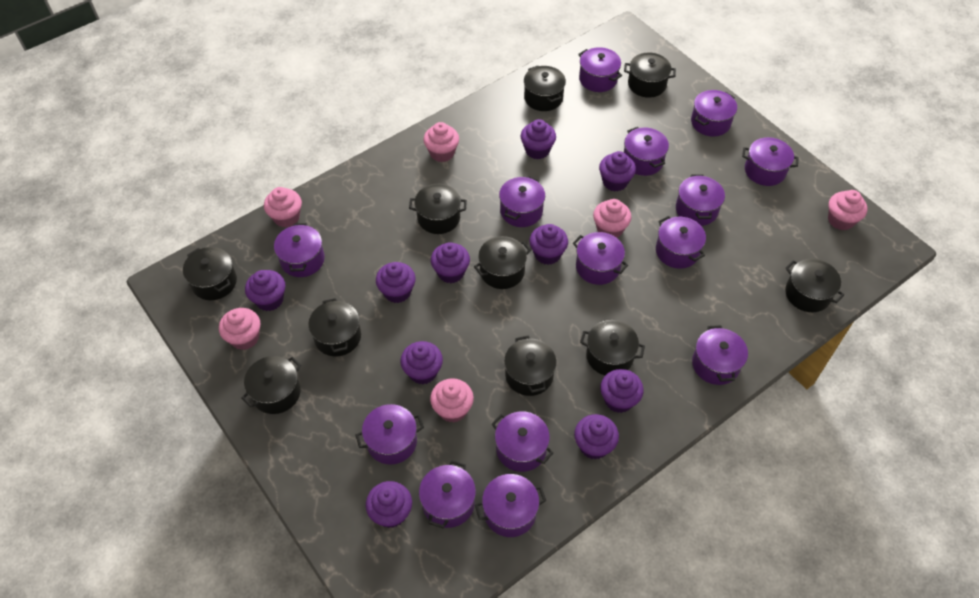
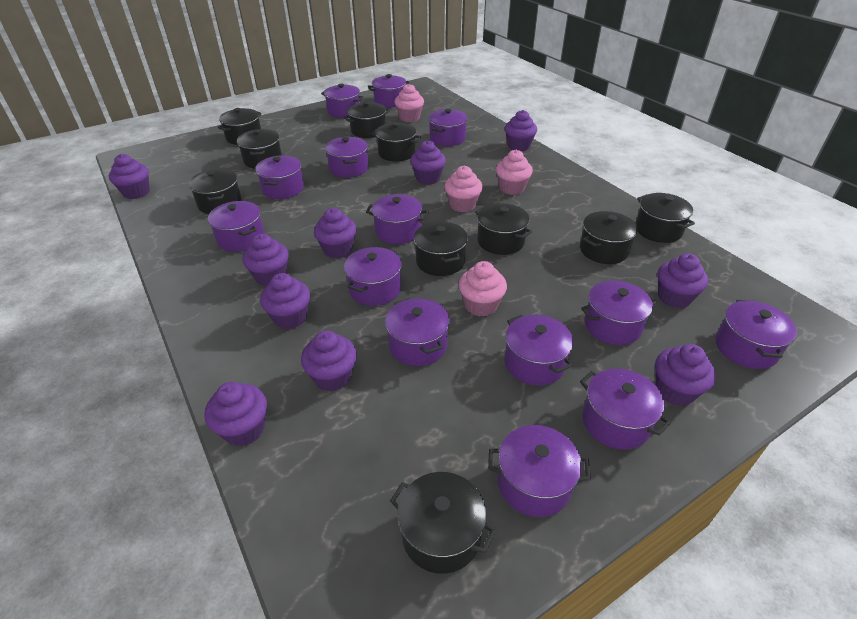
pink cupcake: [219,308,261,350] [264,187,302,228] [423,122,459,162] [430,378,474,423] [593,199,631,238] [828,190,867,230] = 6 -> [395,84,424,122] [444,166,483,212] [459,261,507,317] [496,150,533,195] = 4

